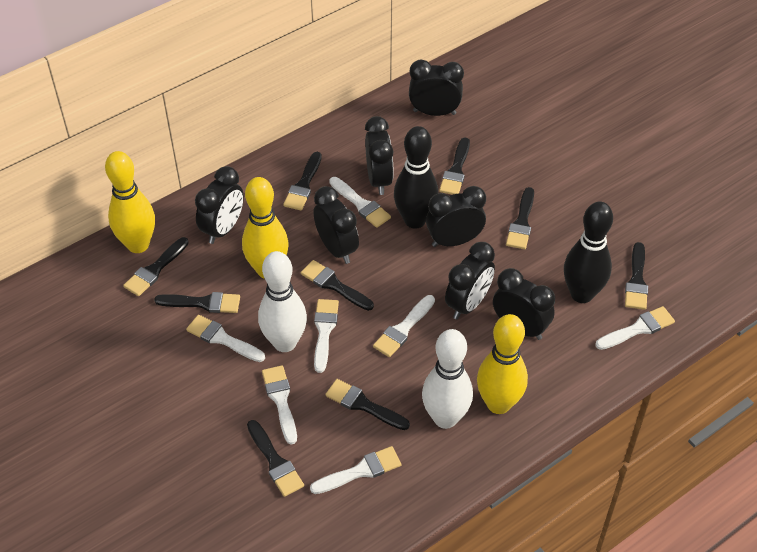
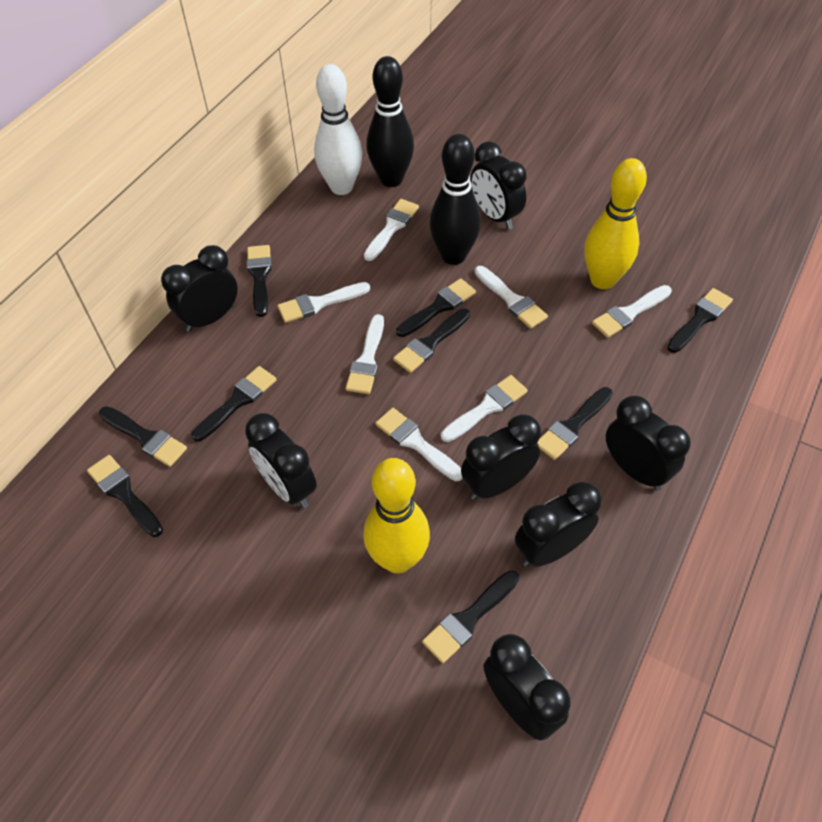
white bowling pin: [258,251,307,352] [422,329,473,429] = 2 -> [314,64,362,195] = 1
yellow bowling pin: [105,151,155,253] [242,177,289,279] [477,314,528,414] = 3 -> [363,458,430,574] [584,158,647,289] = 2

